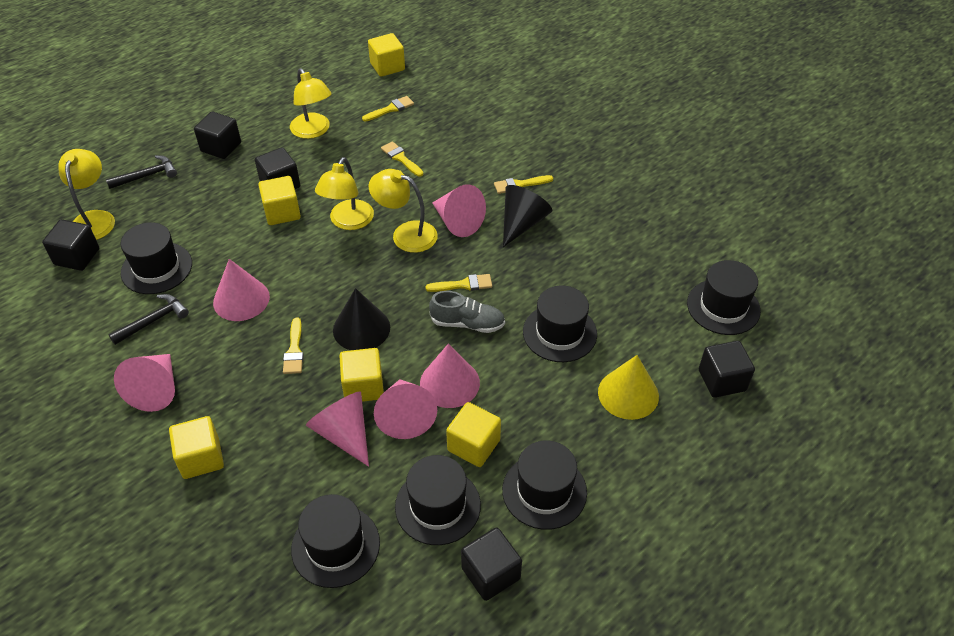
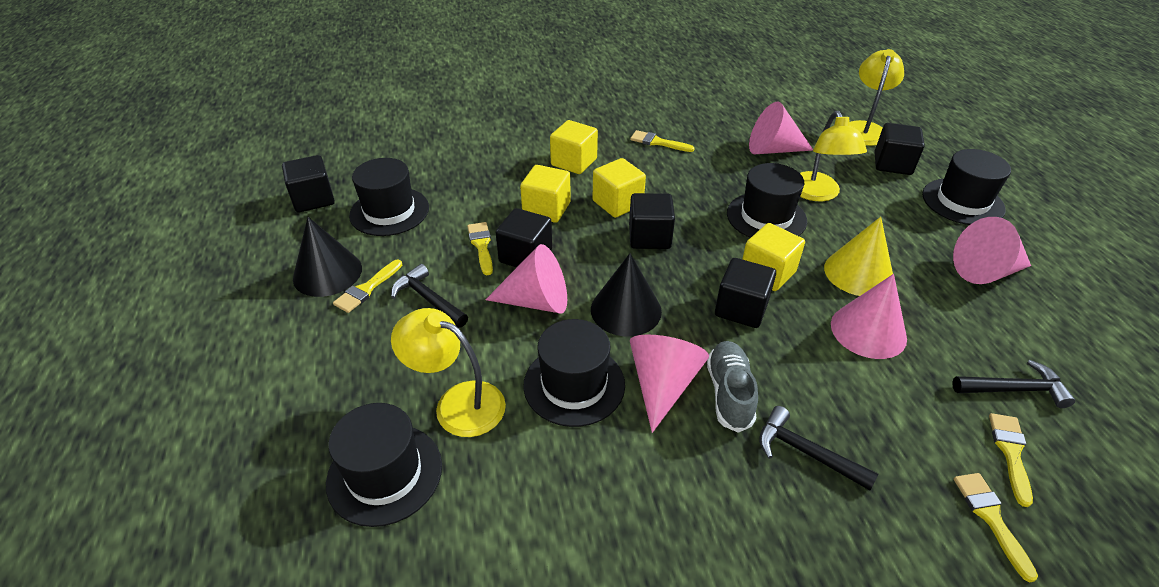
black hammer: [106,155,177,189] [108,294,189,345] = 2 -> [391,264,468,328] [759,406,878,491] [952,360,1075,408] = 3
black hat: [121,222,192,294] [291,494,380,588] [395,455,481,545] [502,440,587,530] [523,285,597,362] [687,260,761,335] = 6 -> [326,403,442,527] [349,158,429,236] [523,319,625,427] [727,163,807,238] [922,149,1011,225] = 5
pink cone: [114,354,175,412] [213,259,270,321] [306,391,369,467] [374,379,437,439] [420,344,480,408] [432,184,486,237] = 6 -> [485,244,567,314] [630,334,709,433] [749,101,813,155] [831,274,907,359] [953,217,1031,284] = 5
yellow cube: [169,416,224,479] [258,176,301,225] [339,348,384,402] [368,33,405,77] [446,402,501,467] = 5 -> [520,165,571,223] [550,120,598,174] [593,158,646,218] [742,223,805,291] = 4
yellow lamp: [58,149,115,240] [290,68,332,139] [315,157,374,230] [368,169,438,253] = 4 -> [391,308,506,437] [800,111,867,201] [850,49,904,146] = 3

